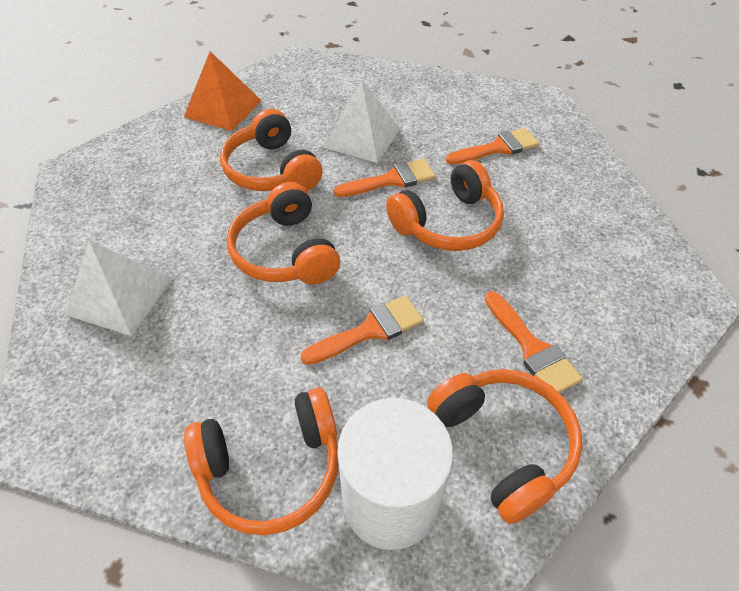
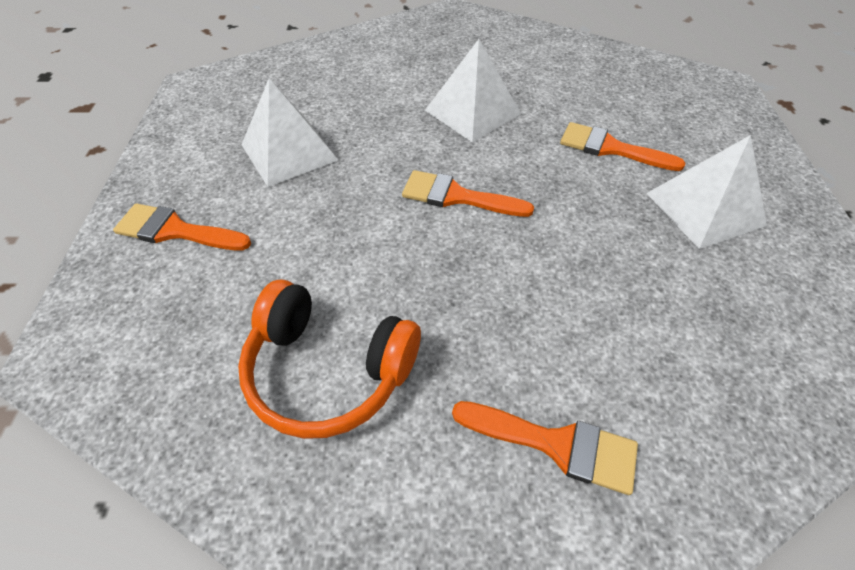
orange headphones: [184,388,338,535] [220,109,322,191] [227,182,340,284] [386,160,504,251] [427,369,583,524] = 5 -> [238,280,421,439] = 1
orange pyramid: [184,51,262,131] = 1 -> none = 0
white cylinder: [337,398,453,550] = 1 -> none = 0
white pyramid: [66,240,173,336] [323,80,400,163] = 2 -> [242,78,338,187] [425,39,521,143] [646,135,767,249] = 3

